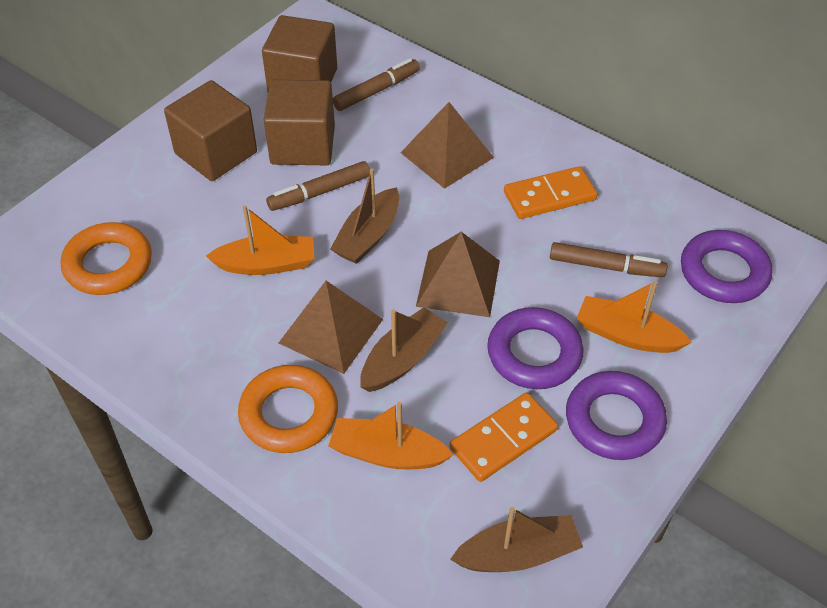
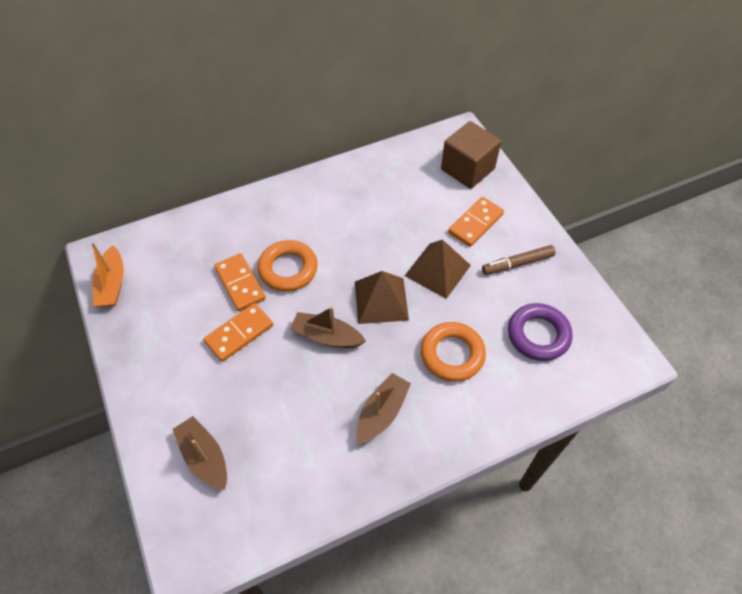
brown cube: [164,80,257,181] [262,15,337,91] [264,79,335,165] = 3 -> [441,121,501,189] = 1
brown marker: [266,161,370,211] [333,58,420,111] [550,242,668,278] = 3 -> [482,245,556,275] = 1
brown pyramid: [279,281,383,374] [401,102,494,189] [416,232,500,317] = 3 -> [355,271,409,324] [405,240,471,299] = 2
orange boat: [206,205,314,275] [329,402,453,469] [577,281,692,353] = 3 -> [91,243,124,307] = 1
orange domino: [450,392,558,482] [504,166,597,219] = 2 -> [203,303,273,362] [214,253,266,311] [448,197,504,247] = 3
purple ring: [487,307,583,389] [566,371,667,460] [681,230,772,303] = 3 -> [508,303,572,361] = 1

